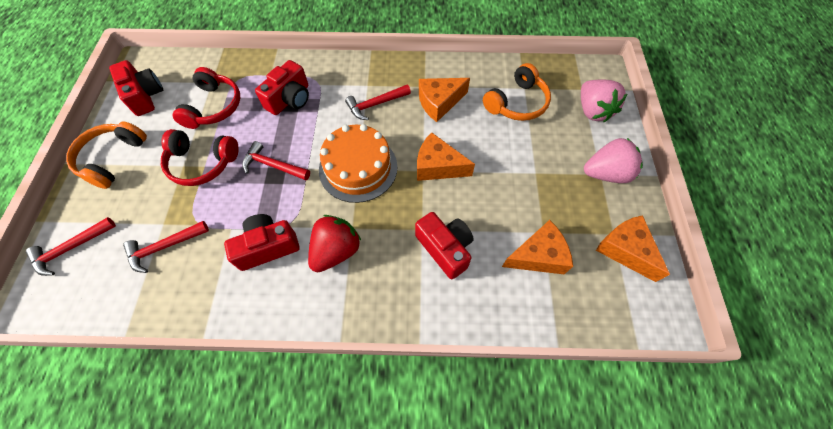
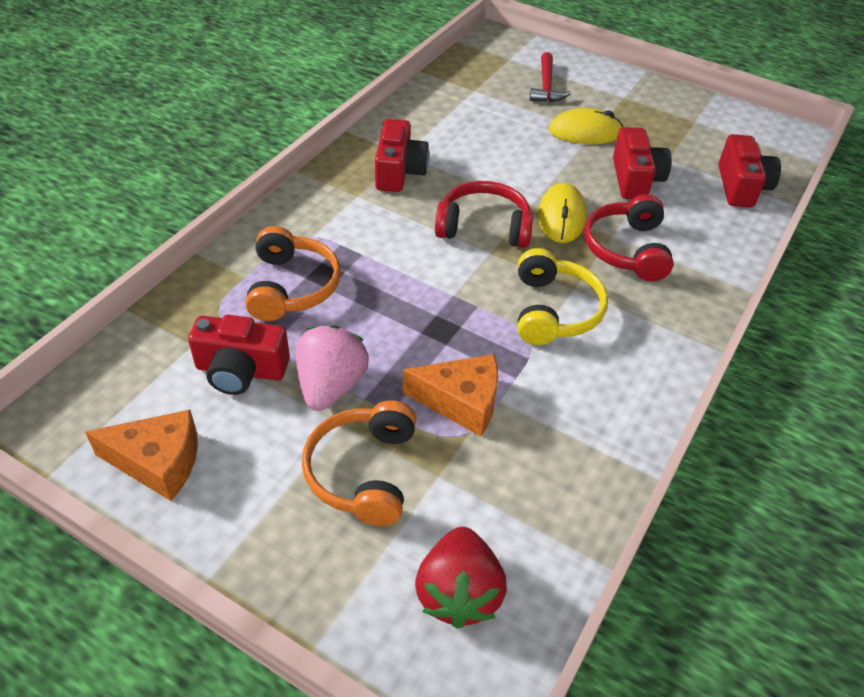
orange cake: [319,124,398,203] = 1 -> none = 0
orange cheese: [417,132,475,181] [419,78,470,122] [502,220,573,275] [596,215,670,282] = 4 -> [85,410,198,501] [403,354,498,437] = 2
pink strawberry: [581,79,627,122] [584,138,643,183] = 2 -> [296,325,369,411] = 1
red hammer: [26,217,116,276] [123,221,209,273] [242,141,310,180] [345,85,411,120] = 4 -> [530,52,571,102] = 1
yellow headphones: none = 0 -> [518,248,608,345] = 1
yellow mouse: none = 0 -> [538,183,586,243] [549,108,623,144] = 2

